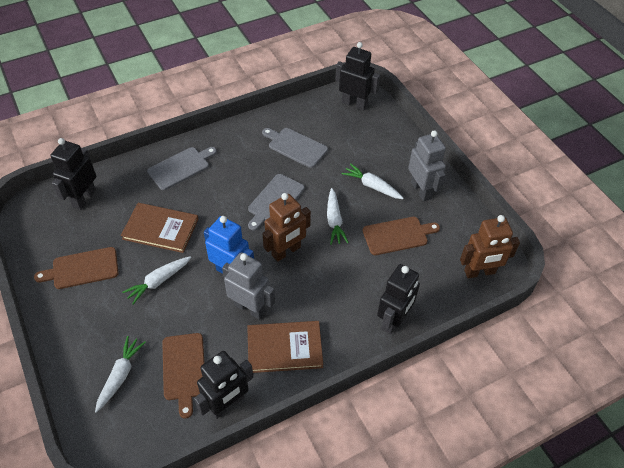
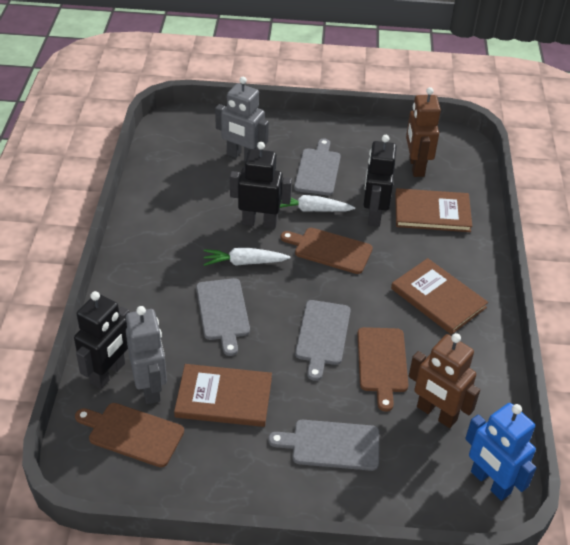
black robot: [50,138,96,210] [194,351,253,419] [336,42,380,110] [377,264,420,334] = 4 -> [74,291,130,389] [230,142,292,229] [364,135,397,227] = 3
brown book: [121,203,198,253] [247,321,323,373] = 2 -> [174,364,272,427] [391,258,488,335] [395,188,472,232] = 3
grey cutting board: [147,147,217,190] [248,174,305,231] [262,128,328,168] = 3 -> [196,278,250,356] [268,420,379,471] [294,139,341,196] [295,300,351,381] = 4
white carrot: [95,336,146,413] [122,256,191,305] [327,188,349,245] [342,163,404,199] = 4 -> [203,248,290,266] [280,195,355,212] = 2

